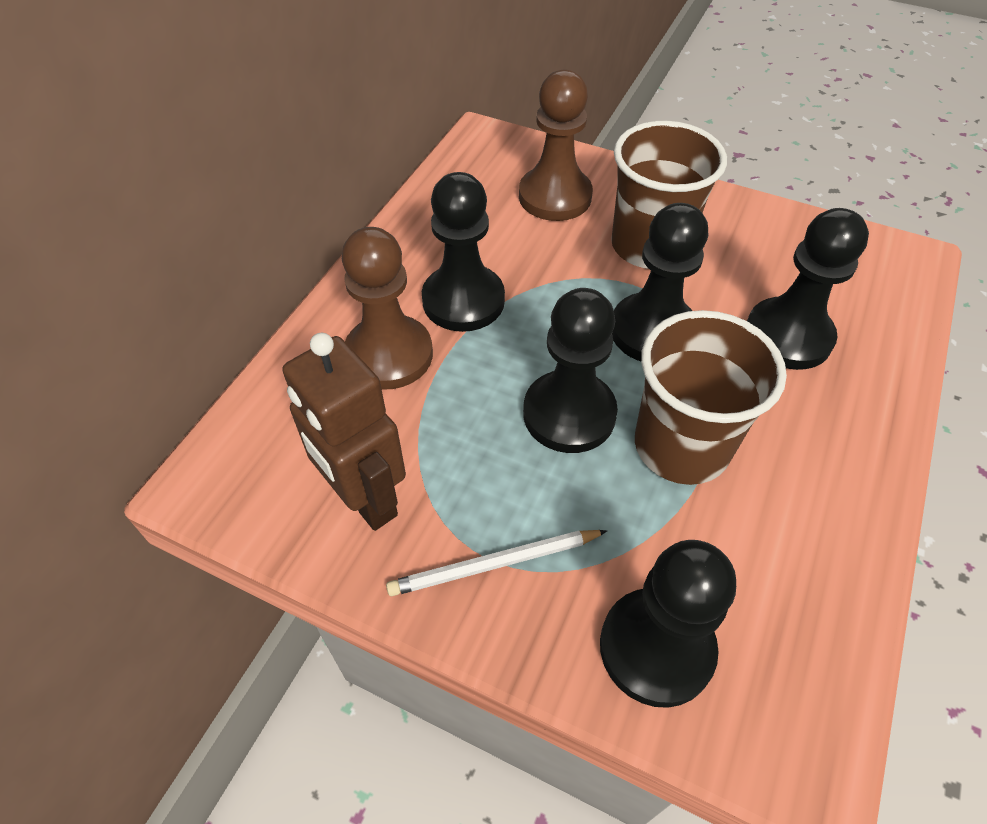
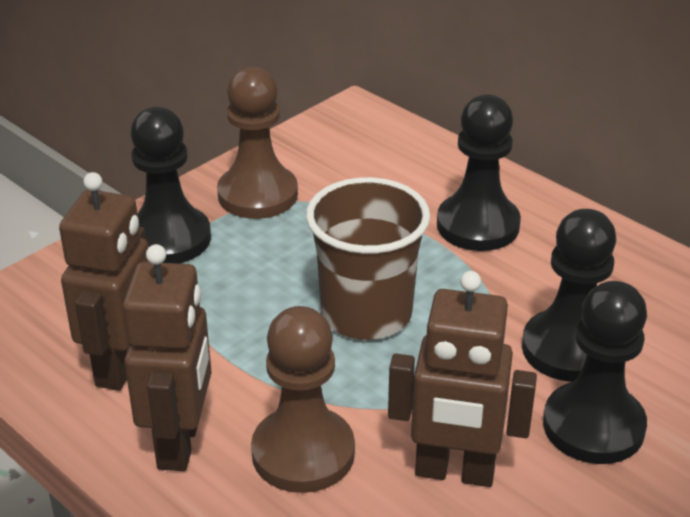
black pawn: [422,172,505,332] [523,288,618,453] [600,540,736,708] [612,203,708,361] [747,208,869,370] = 5 -> [130,107,211,264] [437,94,521,251] [522,209,616,382] [543,281,647,464] = 4
brown cup: [611,121,727,269] [635,310,787,485] = 2 -> [306,177,430,340] = 1
brown robot: [282,333,406,531] = 1 -> [59,172,149,391] [123,244,212,471] [388,271,537,487] = 3
white pencil: [386,530,607,596] = 1 -> none = 0

